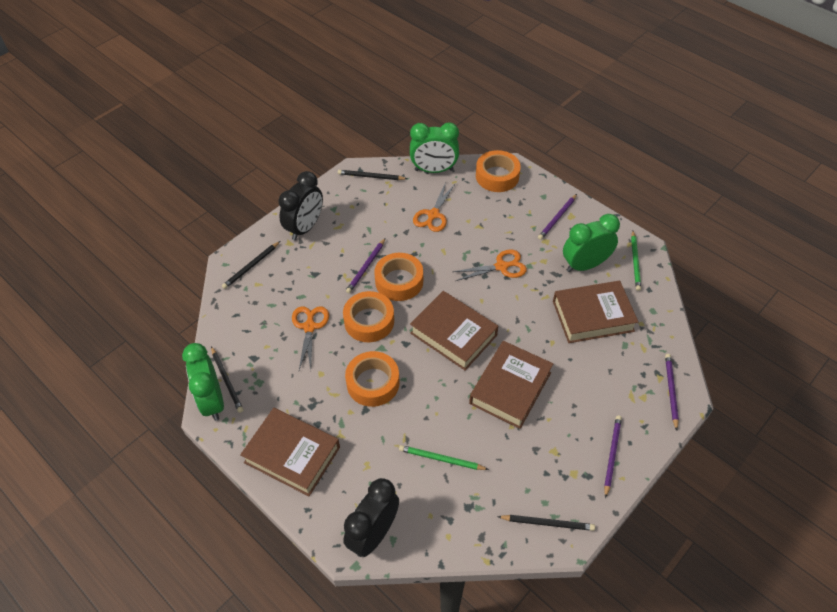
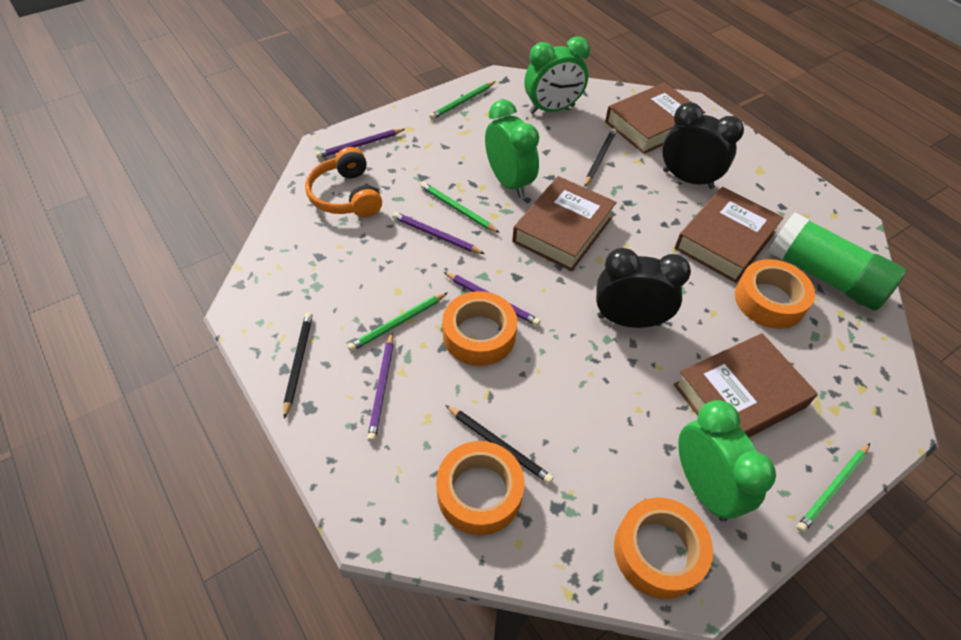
black pencil: [211,346,243,413] [222,241,280,289] [338,170,407,180] [497,515,595,531] = 4 -> [283,312,313,419] [445,405,553,484] [584,128,617,187] = 3
green glue stick: none = 0 -> [768,213,906,310] = 1
green pencil: [399,445,489,470] [631,231,641,291] = 2 -> [348,292,448,352] [421,182,500,233] [429,81,496,120] [796,443,870,533] = 4
orange headphones: none = 0 -> [305,147,382,217] = 1
orange scissors: [292,306,329,370] [413,182,455,232] [453,249,527,281] = 3 -> none = 0

